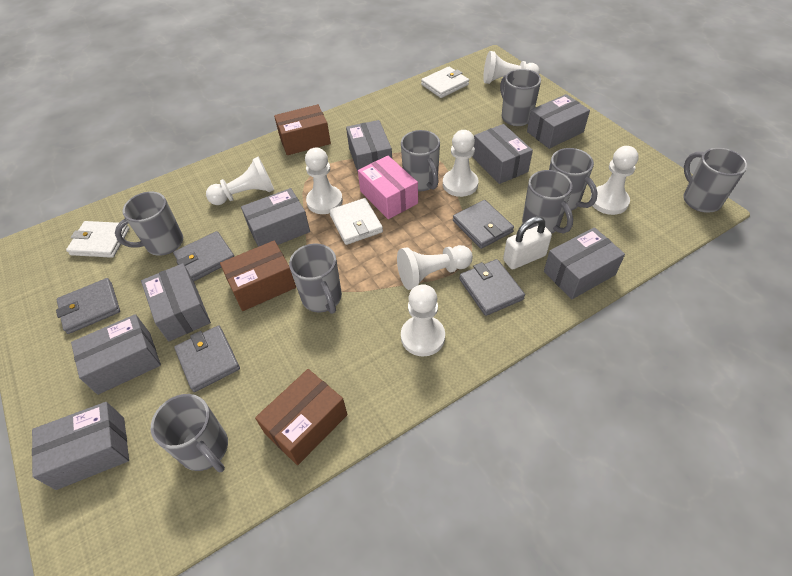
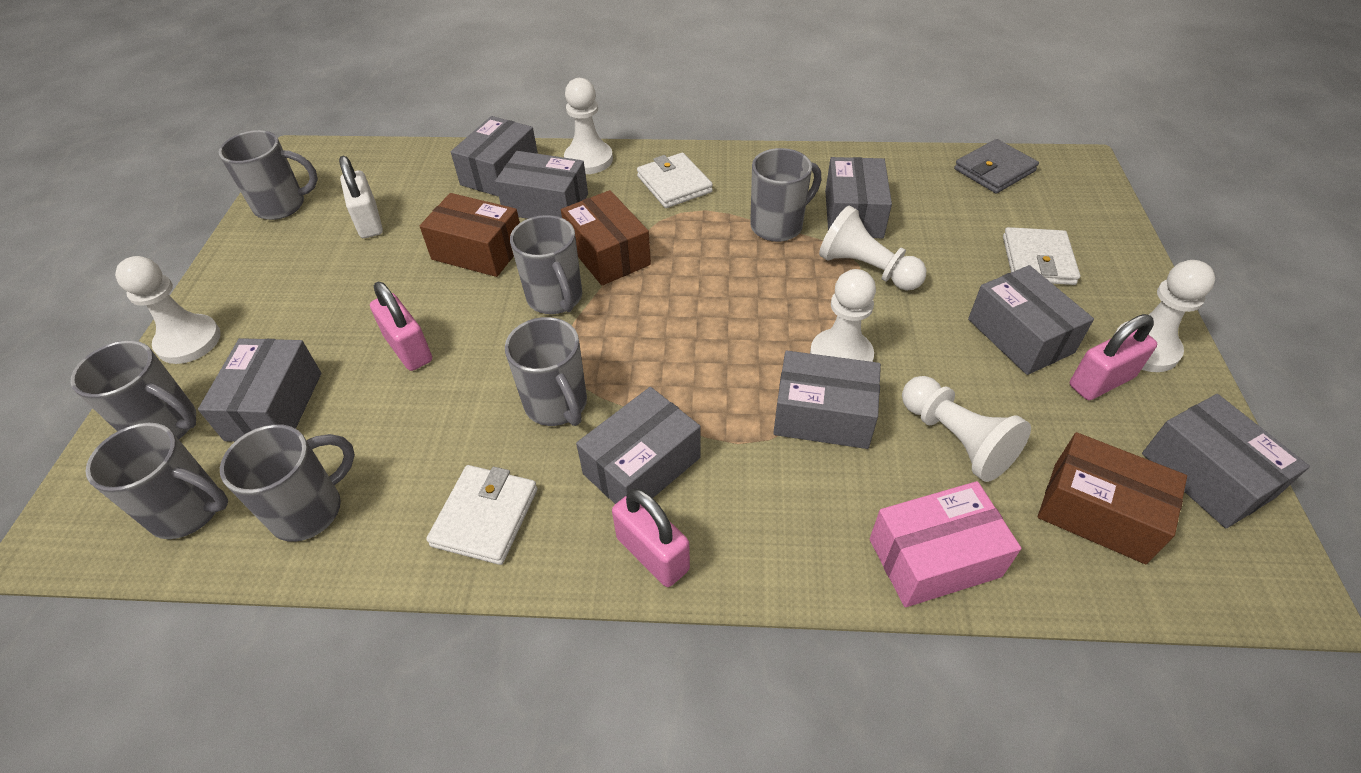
grey mug: [115,192,183,256] [151,394,228,472] [289,244,342,314] [401,130,440,191] [500,69,541,126] [522,170,573,234] [549,148,598,211] [683,148,748,213] = 8 -> [70,340,196,439] [86,423,228,539] [219,130,318,220] [220,424,355,542] [505,317,587,426] [510,215,582,314] [750,148,821,242] = 7
grey wallet: [56,278,120,334] [173,231,234,281] [174,325,240,392] [453,200,514,249] [459,259,525,316] = 5 -> [954,139,1039,193] = 1
pink padlock: none = 0 -> [370,282,432,371] [612,488,690,587] [1070,314,1157,400] = 3
white pawn: [206,157,274,205] [305,148,343,214] [397,245,473,290] [401,284,445,357] [443,130,478,197] [483,51,540,84] [590,146,639,215] = 7 -> [115,256,221,364] [564,78,613,174] [810,269,876,362] [819,206,926,291] [902,376,1031,482] [1113,260,1215,372] = 6

